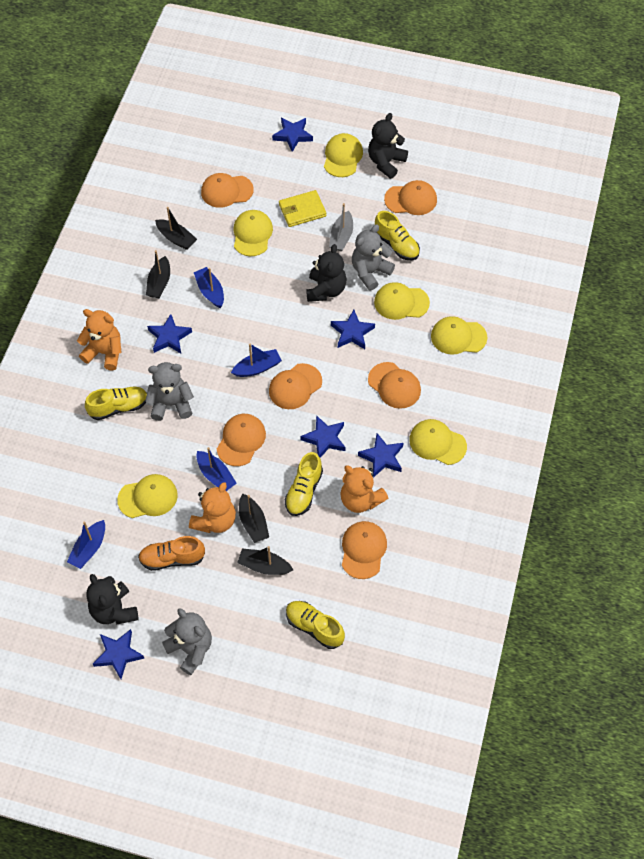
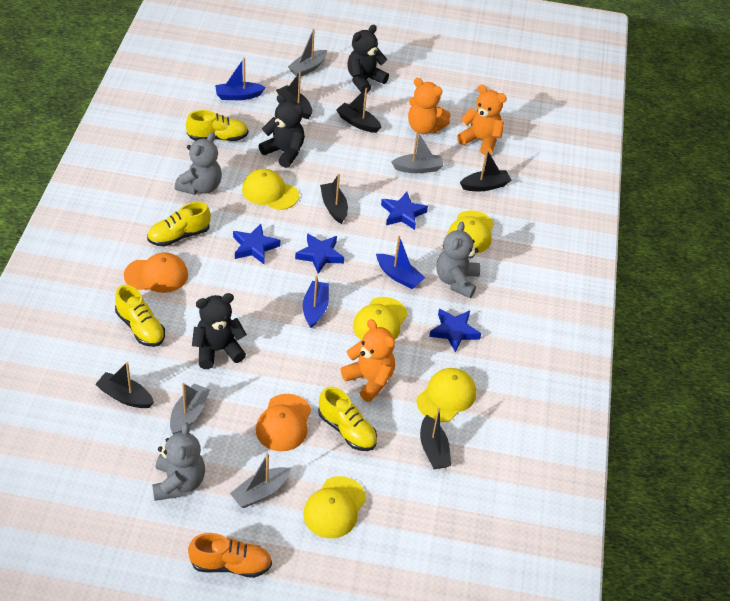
black boat: [146,250,170,298] [155,207,197,250] [237,546,293,575] [239,493,269,543] = 4 -> [95,362,154,408] [276,72,312,119] [320,174,348,224] [336,88,381,133] [420,408,451,469] [460,149,511,191] = 6
blue boat: [67,520,105,569] [194,267,224,308] [197,447,237,491] [231,344,282,377] = 4 -> [215,58,266,100] [303,276,329,328] [376,236,426,289] = 3
blue star: [93,629,145,679] [147,314,192,353] [272,117,313,152] [300,415,345,458] [331,310,375,349] [358,433,403,478] = 6 -> [233,224,280,264] [295,233,344,274] [381,192,428,230] [429,309,481,353] = 4
grey boat: [329,203,353,251] = 1 -> [170,383,210,434] [230,453,291,508] [288,29,327,76] [391,131,444,173] = 4
orange cap: [201,173,254,208] [217,414,266,466] [269,363,322,409] [342,521,387,579] [368,362,421,409] [384,180,437,215] = 6 -> [124,252,188,293] [256,394,311,451] = 2
yellow cap: [117,474,178,518] [234,210,273,256] [324,133,363,177] [374,282,430,320] [409,419,467,465] [431,316,487,355] = 6 -> [242,169,299,210] [303,476,366,539] [353,297,408,340] [417,368,476,422] [447,210,494,254] = 5
yellow wallet: [279,190,326,227] = 1 -> none = 0

